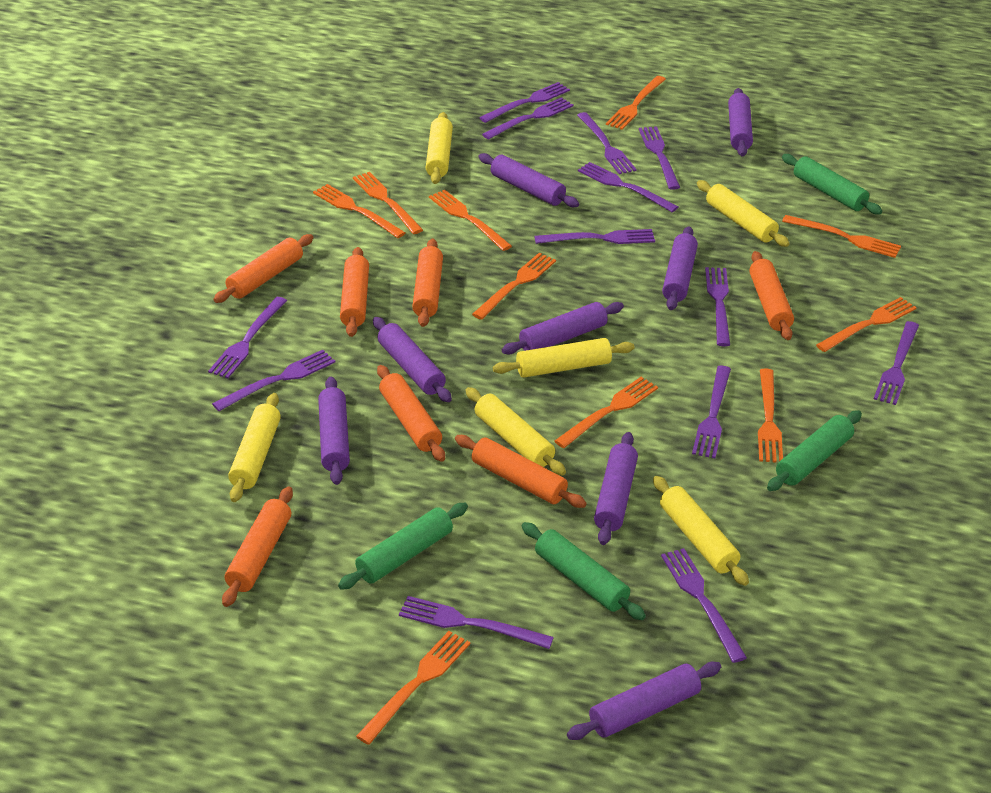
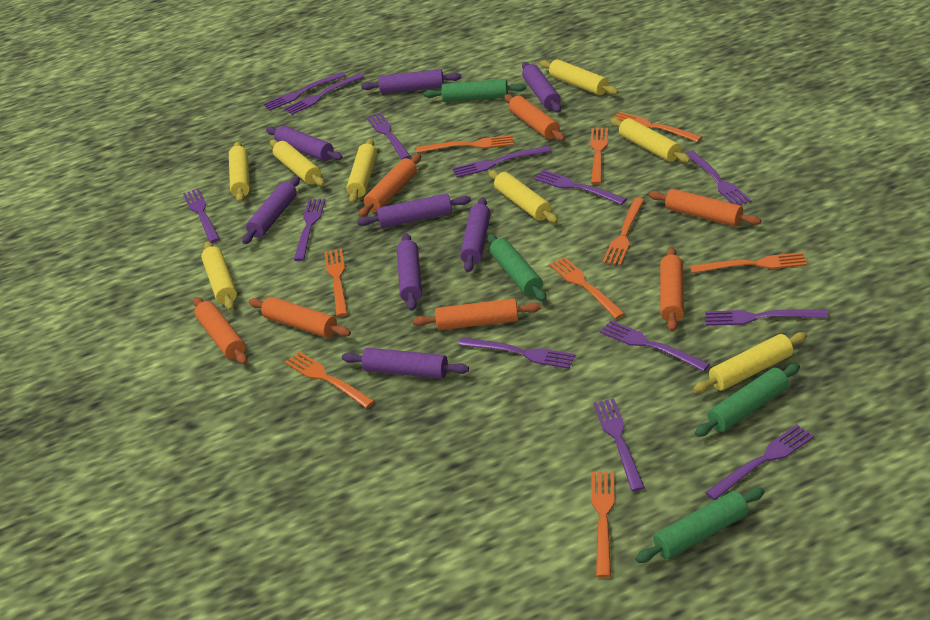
orange fork: [313,184,406,238] [353,172,423,234] [356,631,470,745] [429,190,512,251] [472,253,556,320] [554,377,658,448] [606,76,666,130] [758,368,783,463] [782,215,901,258] [816,297,917,352] = 10 -> [285,351,375,408] [324,249,348,317] [416,135,513,153] [549,257,625,319] [590,128,608,185] [591,471,615,578] [602,198,644,266] [614,112,702,142] [690,252,807,273] = 9
yellow rolling pin: [228,393,281,502] [426,112,453,184] [465,387,566,476] [493,338,635,378] [653,476,749,586] [697,180,790,247] = 6 -> [201,241,237,311] [229,142,250,202] [270,139,325,186] [346,139,377,204] [488,170,558,223] [540,59,619,95] [610,118,691,163] [693,332,807,393] = 8

